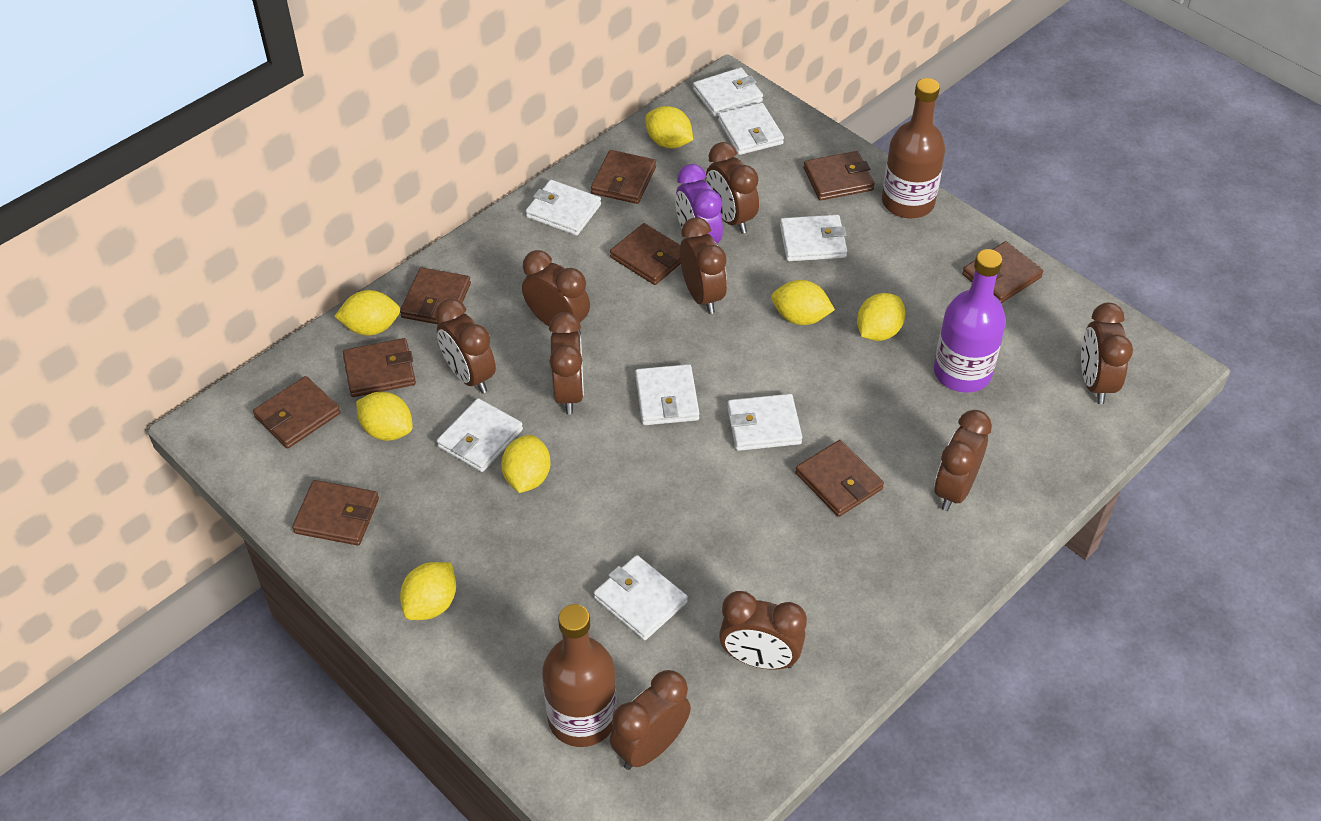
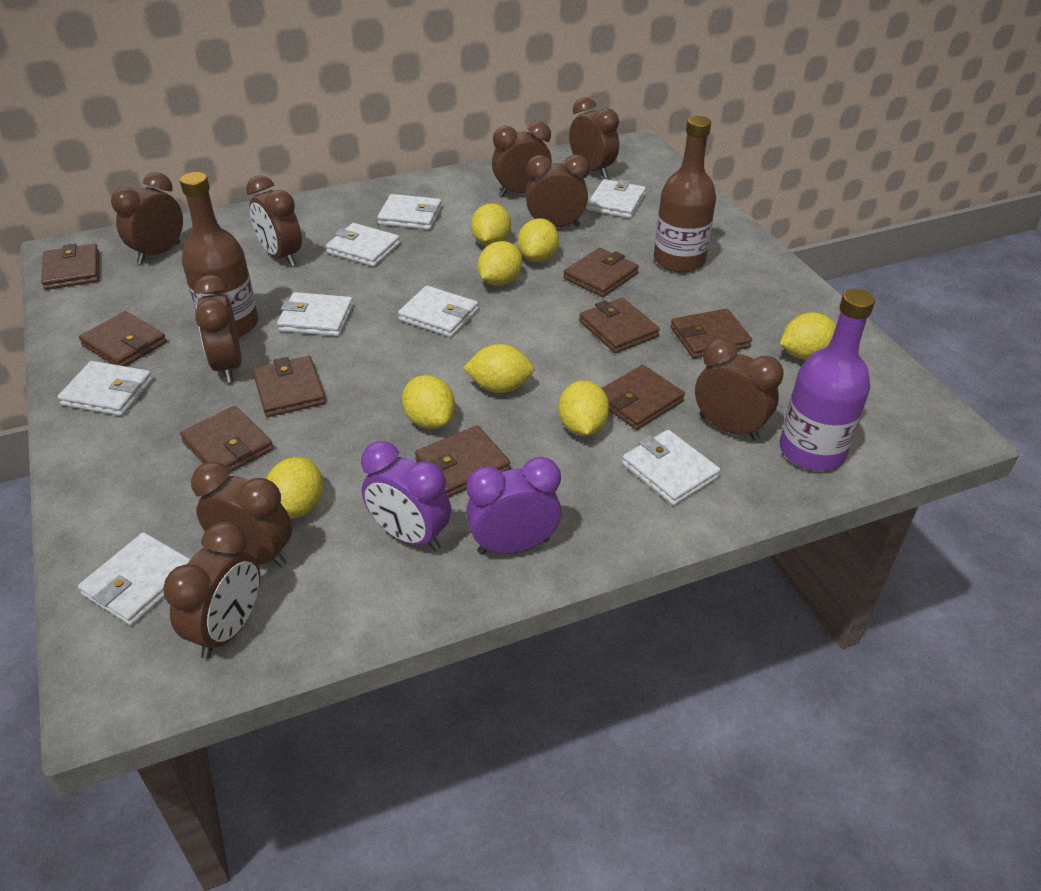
purple clock: [675,164,723,244] = 1 -> [361,441,451,551] [466,457,561,555] = 2
yellow lemon: [334,290,400,335] [356,392,413,441] [400,562,456,620] [501,435,551,493] [645,106,693,148] [771,280,835,325] [857,293,905,341] = 7 -> [266,457,323,519] [402,375,455,429] [463,344,534,393] [471,203,511,246] [478,241,522,286] [518,218,559,262] [558,380,610,436] [780,312,836,360] = 8

